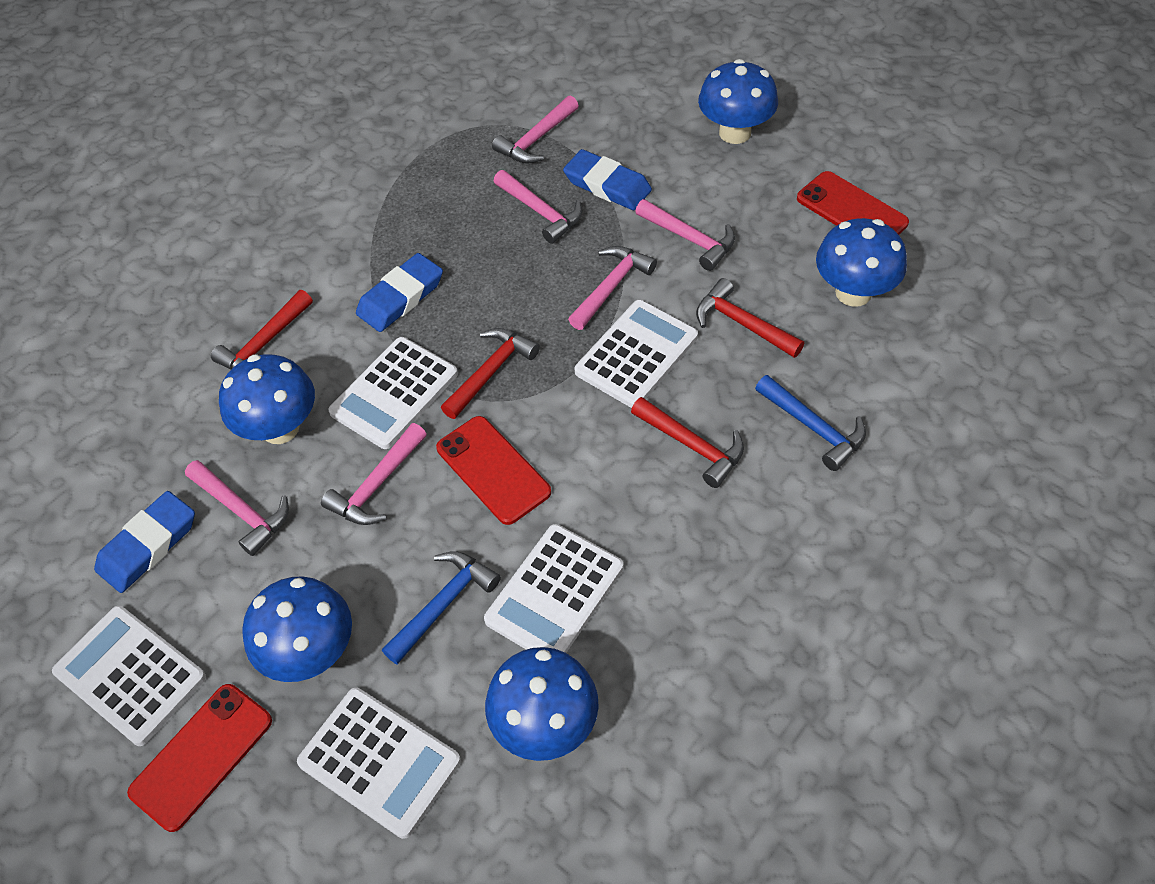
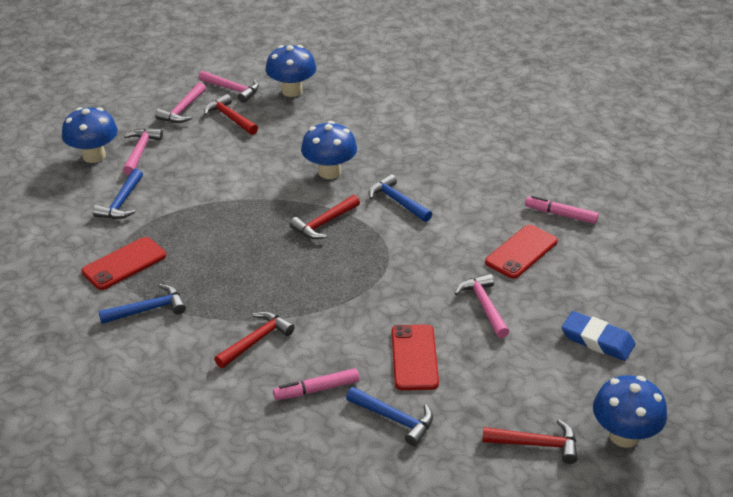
blue eraser: [94,491,195,593] [356,253,443,332] [563,149,652,210] = 3 -> [562,311,635,361] = 1
blue hammer: [382,551,501,664] [755,375,866,471] = 2 -> [93,169,143,219] [98,284,186,324] [346,387,433,446] [368,174,432,222] = 4
blue mushroom: [219,354,315,444] [242,576,352,682] [485,647,599,761] [698,59,778,144] [816,218,907,307] = 5 -> [62,107,118,163] [265,45,316,97] [301,121,357,179] [593,375,667,448] = 4
pink hammer: [185,460,289,556] [321,423,427,525] [492,96,579,164] [493,170,582,244] [568,246,657,330] [635,199,735,271] = 6 -> [123,128,163,175] [155,82,206,123] [199,71,259,103] [455,274,509,338] = 4
pink marker: none = 0 -> [273,368,359,400] [525,196,599,224] = 2
white calculator: [52,606,206,746] [297,688,461,839] [328,337,458,449] [484,524,623,653] [575,300,698,408] = 5 -> none = 0

